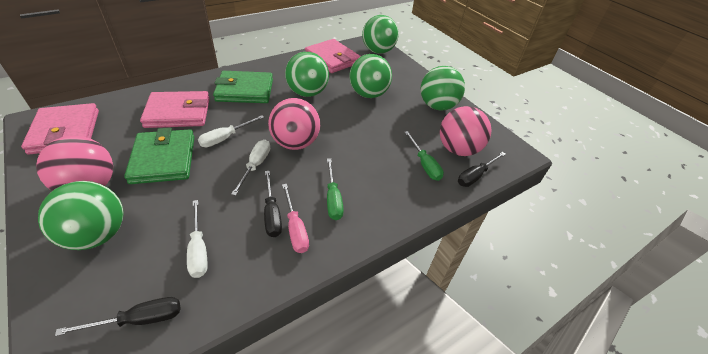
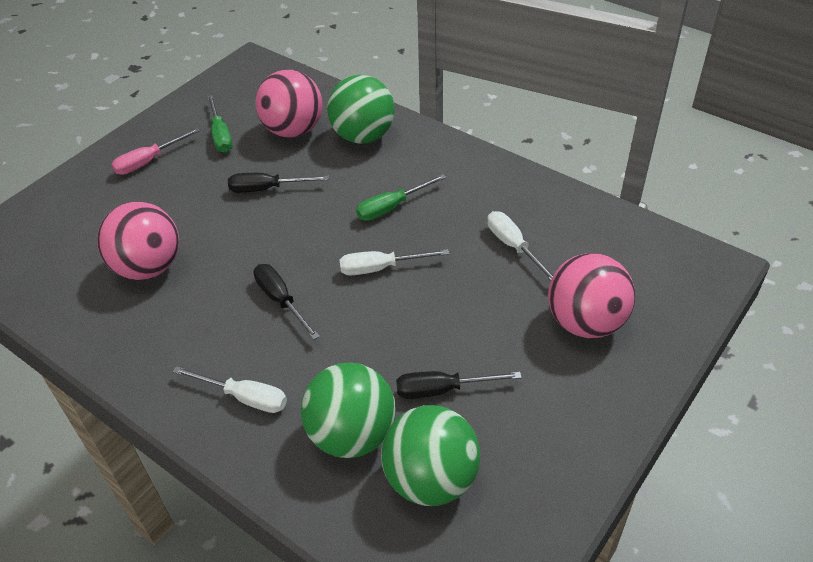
green ball: [38,181,124,250] [285,52,329,97] [349,54,392,98] [362,15,399,54] [420,66,465,110] = 5 -> [301,362,396,458] [327,75,395,144] [381,405,480,506] = 3
green wallet: [124,128,194,184] [213,71,273,103] = 2 -> none = 0
pink wallet: [21,103,99,154] [140,91,210,128] [305,39,361,73] = 3 -> none = 0

